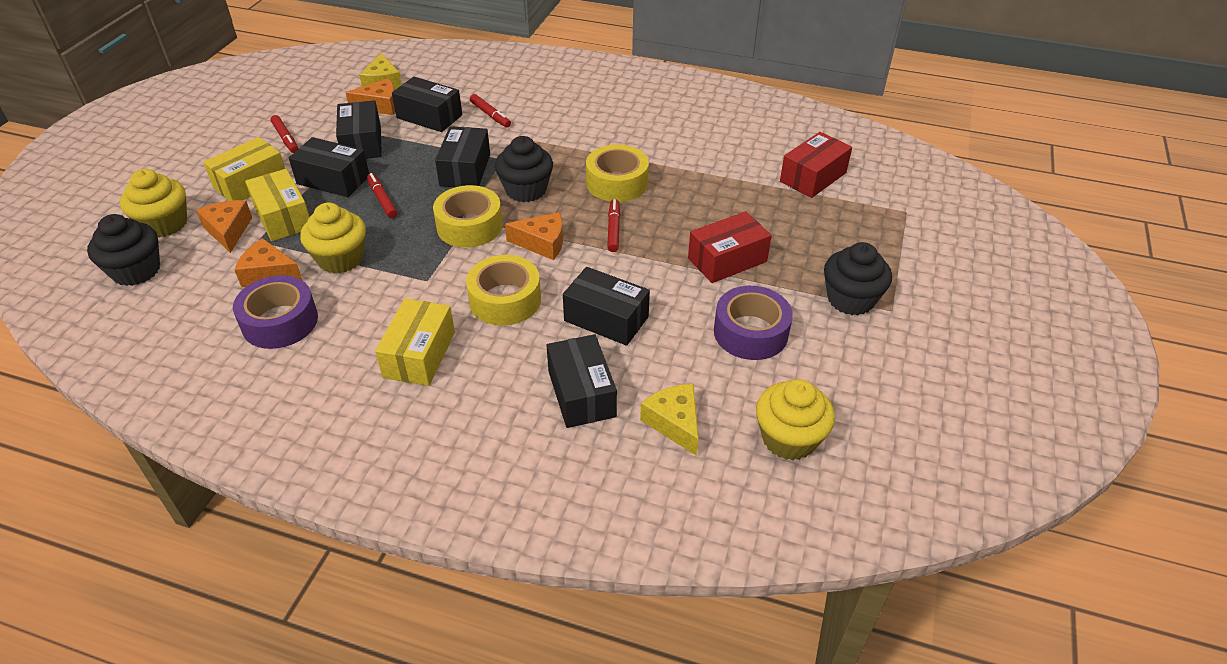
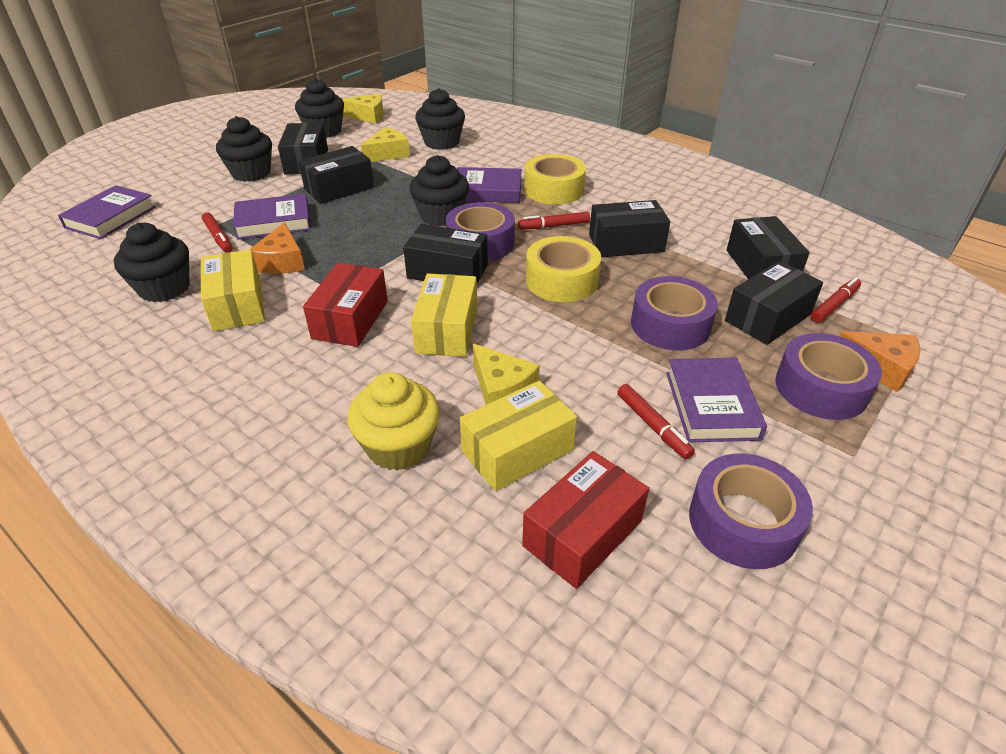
black cupcake: [87,214,160,286] [495,136,553,202] [824,242,892,315] = 3 -> [114,223,189,302] [216,116,272,182] [295,78,344,138] [409,155,469,226] [415,88,465,150] = 5
orange cheese: [196,200,252,253] [234,238,303,287] [346,78,395,115] [505,212,563,260] = 4 -> [250,222,305,274] [840,331,920,392] = 2
purple book: none = 0 -> [58,185,156,239] [233,194,311,239] [457,167,522,203] [666,358,767,442] = 4
purple tape: [233,275,318,349] [714,286,793,360] = 2 -> [446,202,515,261] [631,276,718,350] [689,453,813,569] [775,333,882,420] = 4
yellow cheese: [359,53,402,90] [640,384,699,456] = 2 -> [342,93,384,124] [361,127,410,162] [473,344,540,405] = 3
yellow cupcake: [120,169,187,238] [300,203,366,273] [756,379,835,460] = 3 -> [347,372,440,471] = 1
yellow tape: [433,185,503,248] [466,255,541,326] [586,145,649,202] = 3 -> [524,154,586,205] [526,236,601,302] = 2

